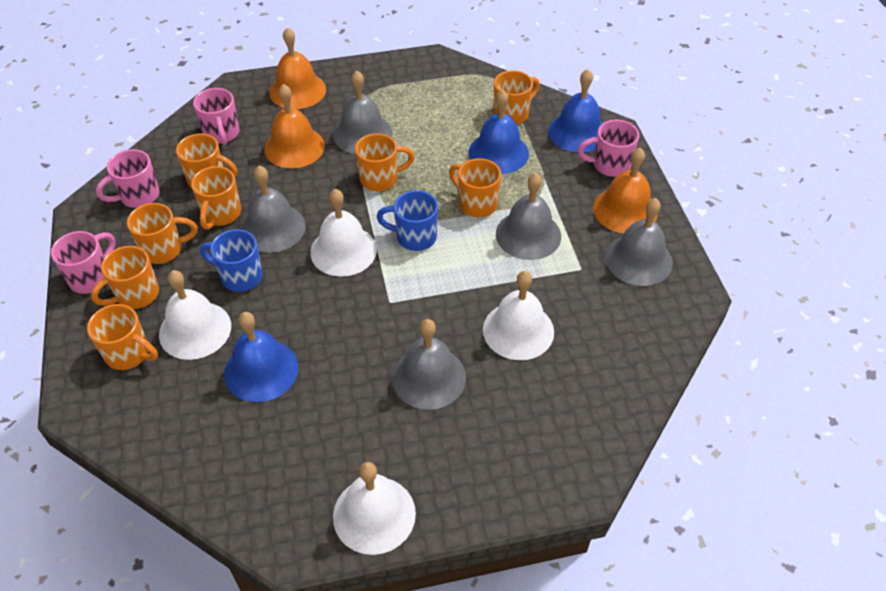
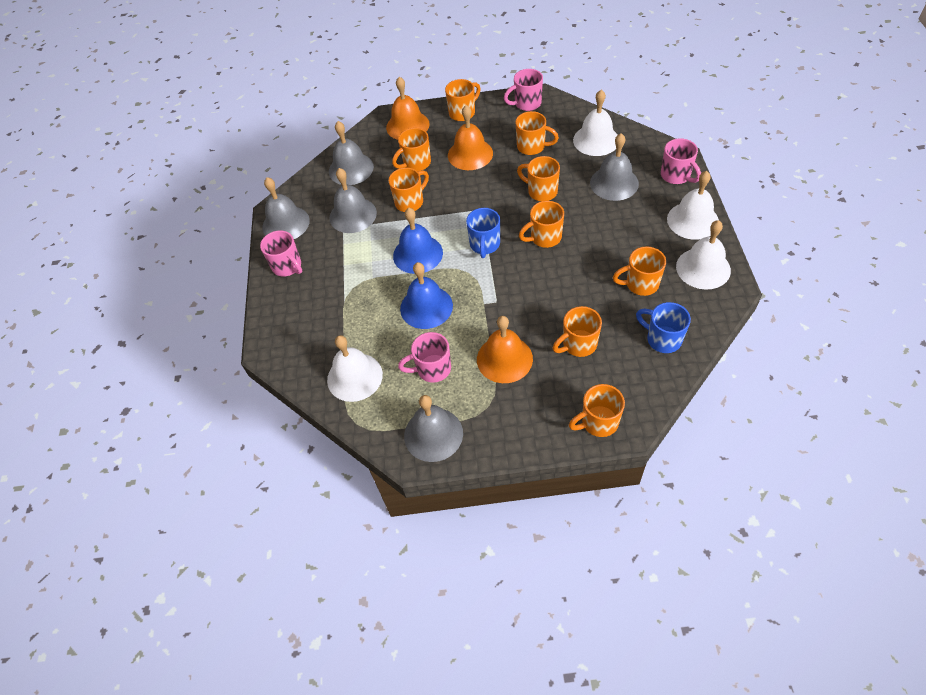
blue bell: [224,312,299,402] [469,90,529,174] [548,69,603,153] = 3 -> [393,208,443,274] [400,262,453,329] = 2
orange mug: [87,304,158,370] [91,246,159,309] [127,203,198,264] [176,133,238,188] [191,166,241,230] [355,133,415,191] [449,158,501,217] [493,70,540,125] = 8 -> [389,168,429,212] [392,128,431,171] [445,79,481,121] [515,111,559,155] [517,156,560,201] [519,201,564,248] [553,306,602,357] [569,384,625,437] [613,246,666,296] = 9

